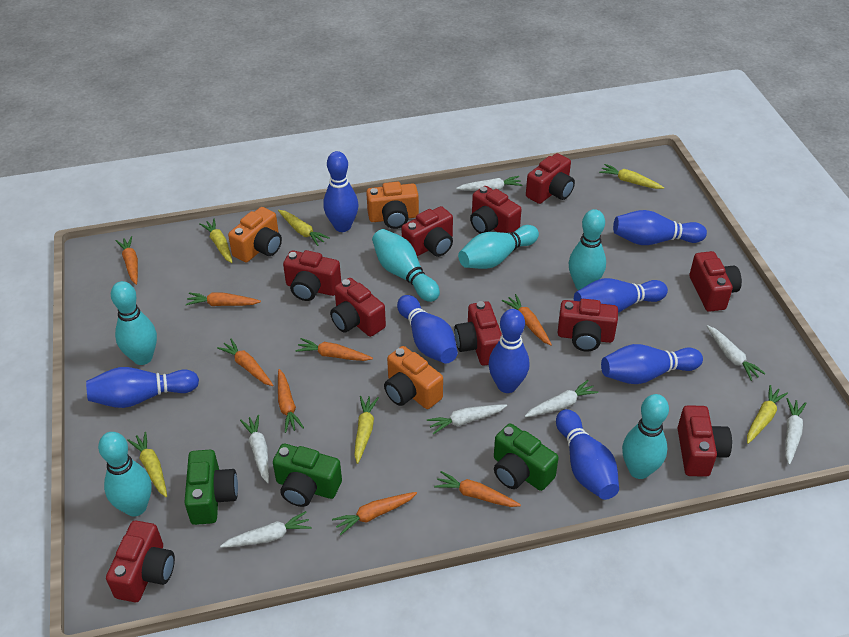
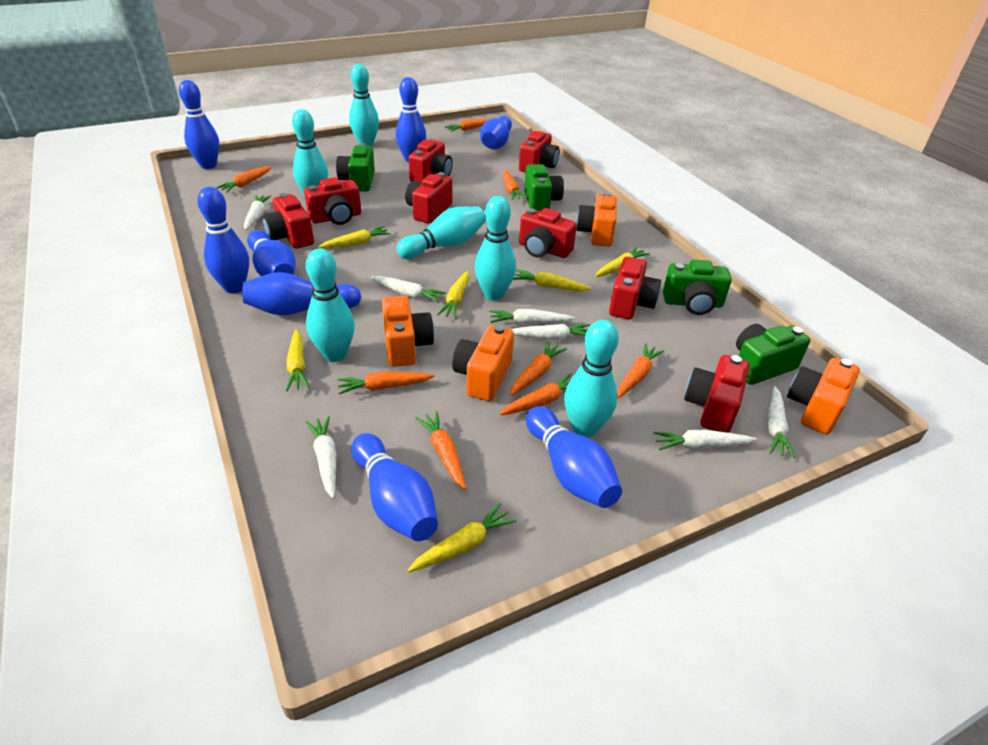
green camera: [184,450,238,525] [273,444,342,507] [494,424,559,491] = 3 -> [336,143,375,191] [524,164,564,211] [663,260,732,315] [736,324,810,385] = 4
orange camera: [228,207,282,262] [366,182,419,229] [384,346,443,409] = 3 -> [382,296,434,367] [452,325,514,401] [576,192,617,247] [787,358,860,435] = 4
red camera: [106,521,175,602] [283,250,341,301] [330,278,386,337] [401,206,453,257] [454,301,502,366] [470,186,522,233] [526,153,575,204] [558,299,618,352] [677,405,732,477] [689,251,742,312] = 10 -> [262,193,314,249] [304,177,361,225] [405,172,452,223] [409,140,453,183] [519,131,560,172] [519,208,577,258] [609,257,661,319] [684,355,750,433] = 8

